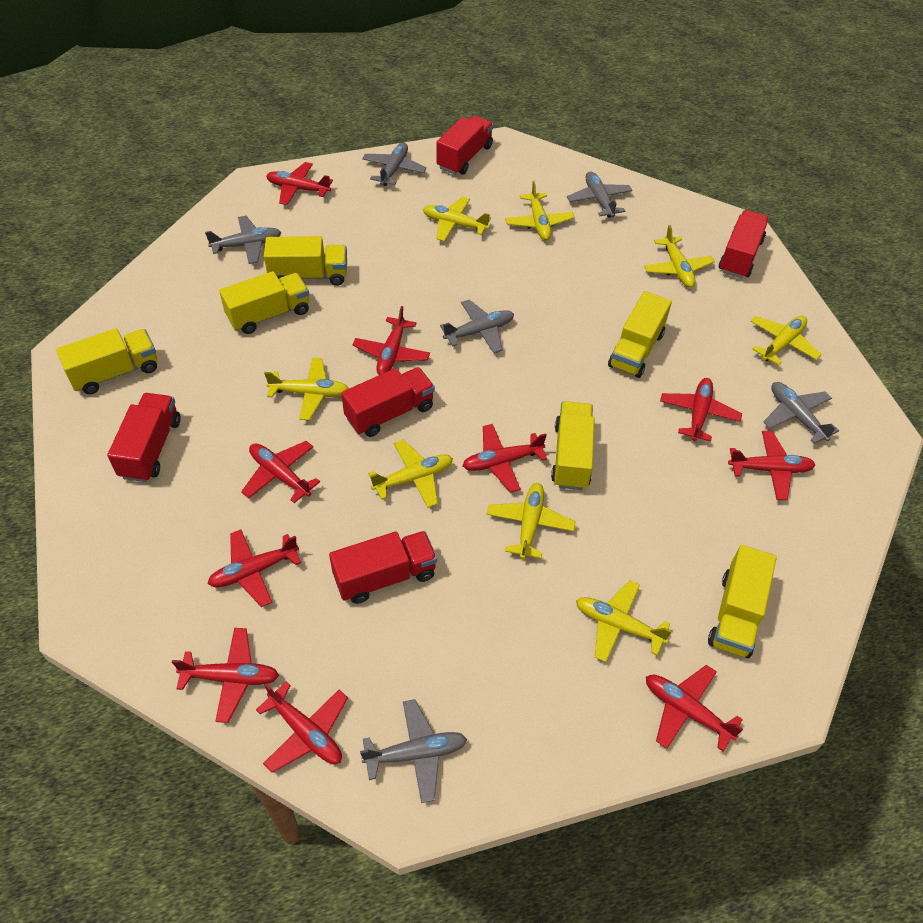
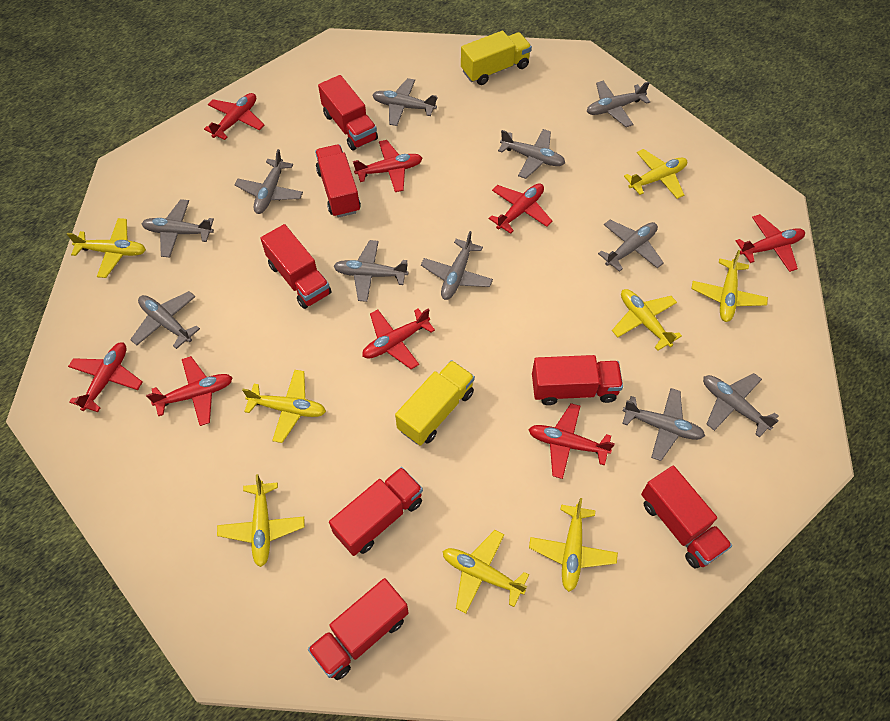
grey plane: [205,216,282,264] [360,699,467,803] [362,143,427,186] [440,300,514,353] [567,172,632,218] [763,382,839,444] = 6 -> [130,291,200,349] [142,199,214,258] [235,149,303,214] [333,240,408,302] [373,78,437,126] [421,231,493,300] [498,129,565,179] [587,80,650,127] [598,220,664,272] [622,388,705,461] [703,373,778,438] = 11
red plane: [172,628,279,723] [207,529,301,607] [241,441,320,503] [256,681,348,773] [266,162,333,205] [353,306,430,375] [462,424,547,492] [646,665,743,751] [660,378,742,441] [728,431,815,500] = 10 -> [68,342,142,412] [146,356,233,426] [204,93,264,140] [353,140,422,192] [362,308,435,369] [489,183,553,234] [528,403,615,479] [736,214,805,272] = 8
red truck: [107,393,181,482] [329,531,437,604] [341,367,435,437] [436,115,493,175] [719,210,769,278] = 5 -> [260,224,331,309] [308,578,409,680] [315,145,361,218] [318,75,378,151] [329,467,423,556] [532,355,623,405] [641,466,732,569] = 7
yellow truck: [56,328,157,394] [219,271,309,334] [264,236,347,286] [551,401,594,490] [608,291,672,378] [708,545,777,658] = 6 -> [395,360,475,446] [461,31,532,85] = 2

